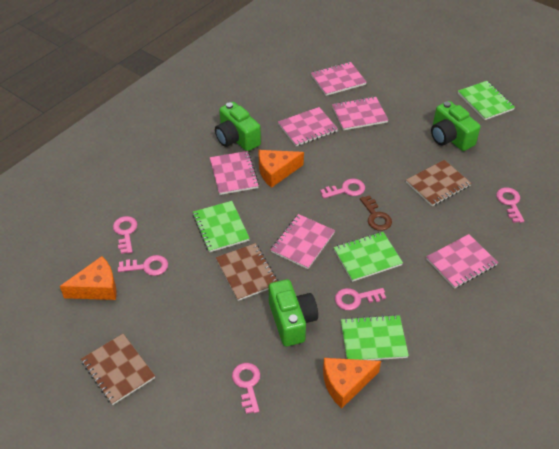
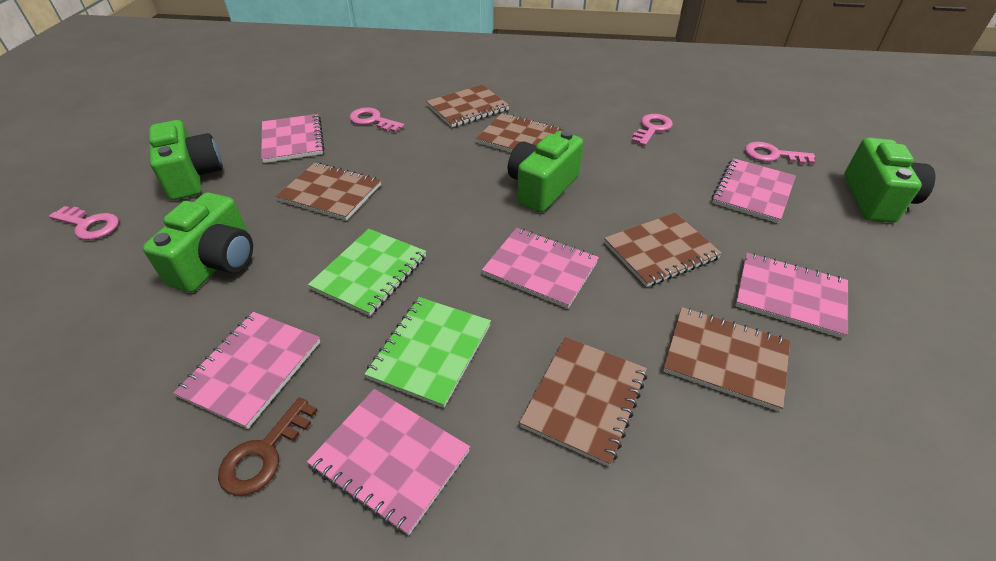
brown notebook: [81,334,155,405] [216,243,279,301] [406,160,471,206] = 3 -> [276,162,381,221] [426,85,510,127] [476,113,565,153] [519,337,647,466] [604,213,722,287] [663,307,790,411] = 6
green camera: [215,102,261,151] [269,279,318,346] [431,101,481,151] = 3 -> [143,193,253,292] [149,120,223,200] [508,130,583,212] [844,138,935,223] = 4
green notebook: [193,201,250,252] [334,232,403,282] [341,315,409,360] [458,81,515,120] = 4 -> [308,229,426,316] [364,297,491,408] = 2
orange cheese: [60,256,117,300] [259,150,304,188] [323,358,381,409] = 3 -> none = 0
pink key: [113,216,138,254] [118,255,168,276] [232,363,260,414] [320,179,365,199] [335,288,386,310] [496,187,524,223] = 6 -> [49,206,119,240] [349,107,404,132] [632,114,673,146] [745,142,815,164] = 4

